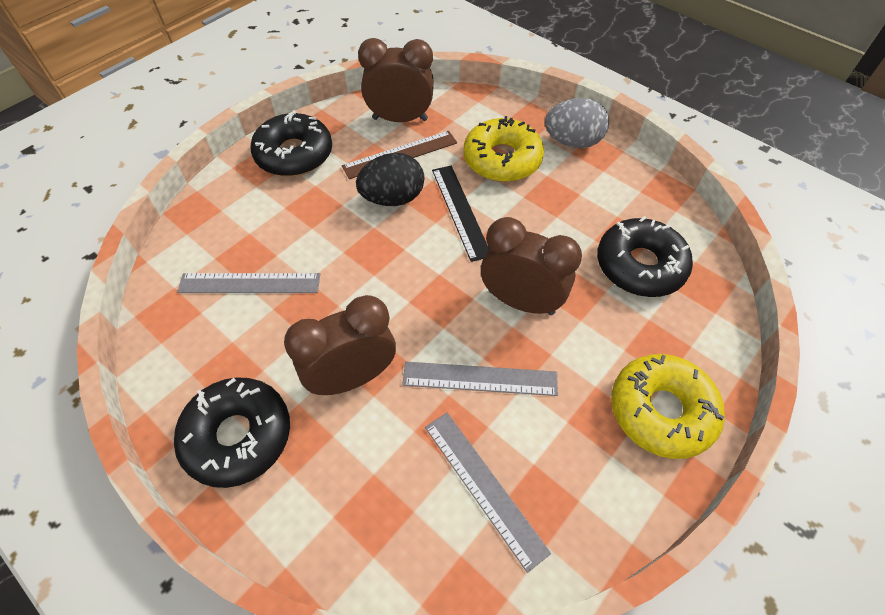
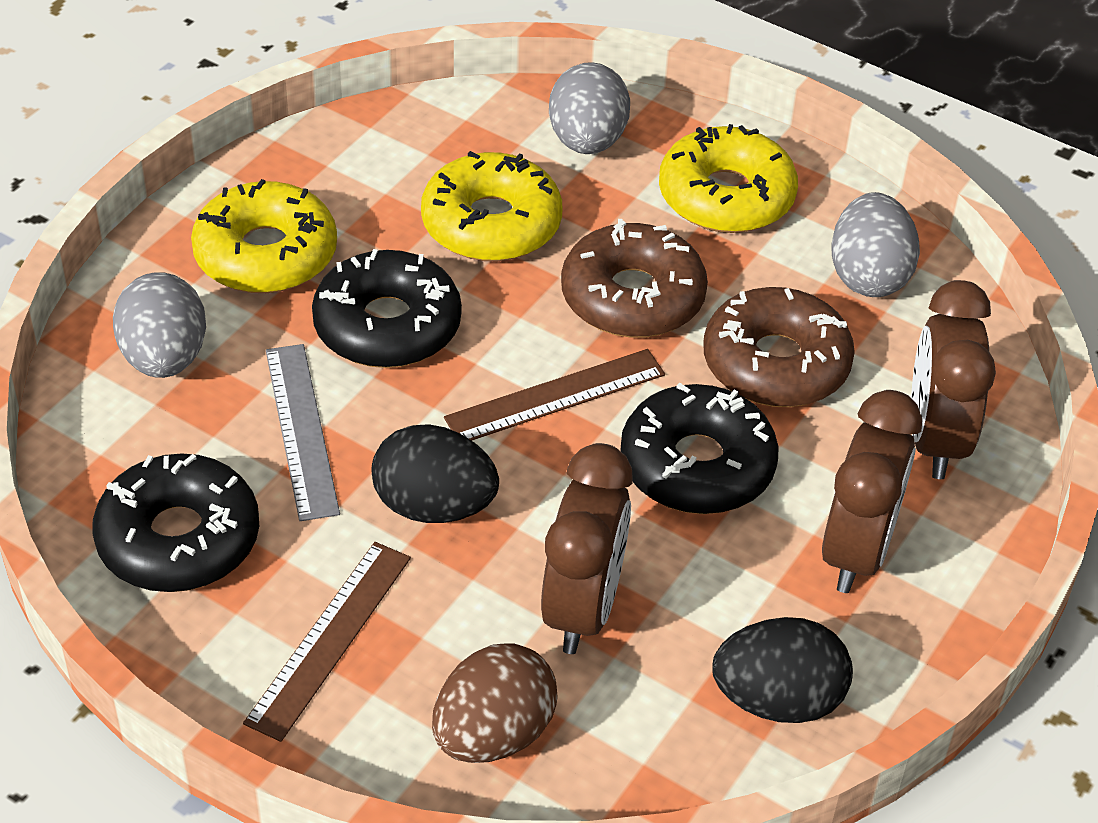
black egg: [356,153,424,206] = 1 -> [371,424,499,523] [712,617,853,723] = 2
black ruler: [432,166,489,262] = 1 -> none = 0
brown donut: none = 0 -> [561,219,708,338] [703,287,855,407] = 2
brown egg: none = 0 -> [432,643,558,763] = 1
brown ruler: [342,131,457,179] = 1 -> [243,542,411,742] [444,349,665,441] = 2
grey egg: [545,98,609,148] = 1 -> [113,272,206,378] [549,62,630,154] [831,192,920,297] = 3
grey ruler: [177,273,320,293] [402,362,558,396] [425,413,551,573] = 3 -> [266,344,340,521] = 1
yellow donut: [463,116,544,182] [611,354,725,459] = 2 -> [191,179,337,293] [421,151,562,261] [659,124,798,233] = 3

